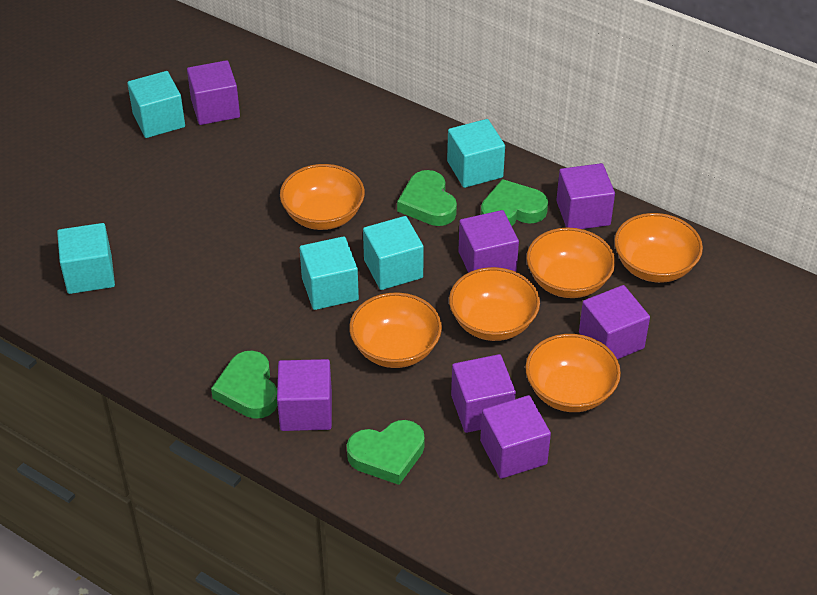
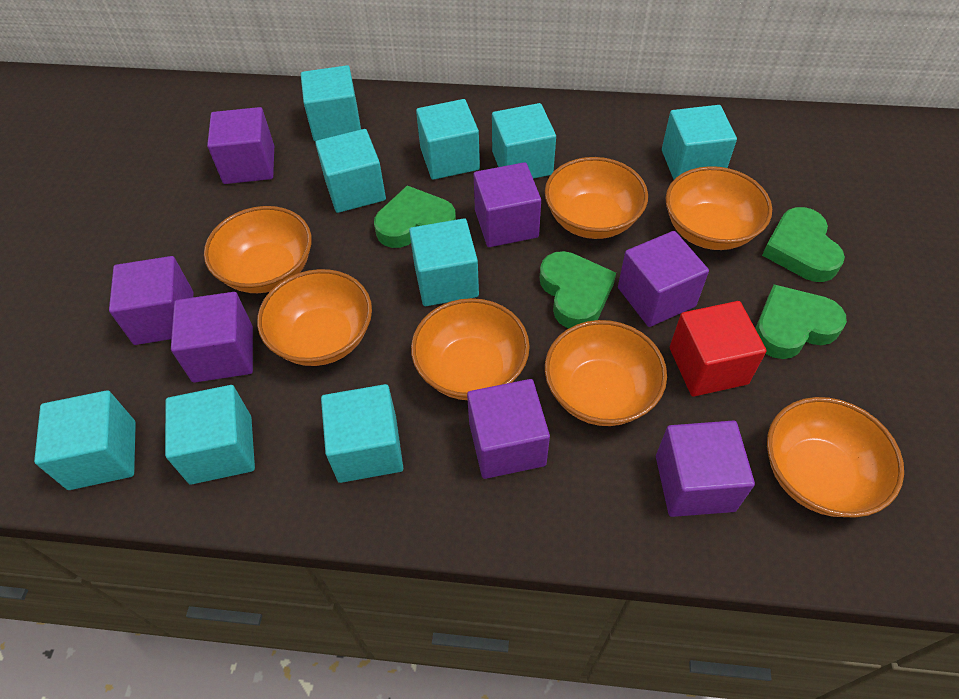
orange bowl: [280,164,365,230] [349,292,442,368] [449,267,540,341] [525,334,621,412] [527,228,615,298] [614,213,703,283] = 6 -> [204,206,312,293] [257,269,372,366] [411,298,530,400] [545,157,648,239] [545,320,667,426] [666,166,772,250] [767,397,904,518] = 7
red cube: none = 0 -> [670,301,767,397] = 1
turquoise cube: [57,223,115,294] [127,71,185,138] [300,236,359,310] [363,216,424,290] [447,119,505,188] = 5 -> [34,390,136,490] [165,385,255,485] [301,65,361,141] [315,129,386,213] [321,384,403,483] [409,218,479,306] [416,99,480,180] [492,103,556,179] [662,105,737,179] = 9

